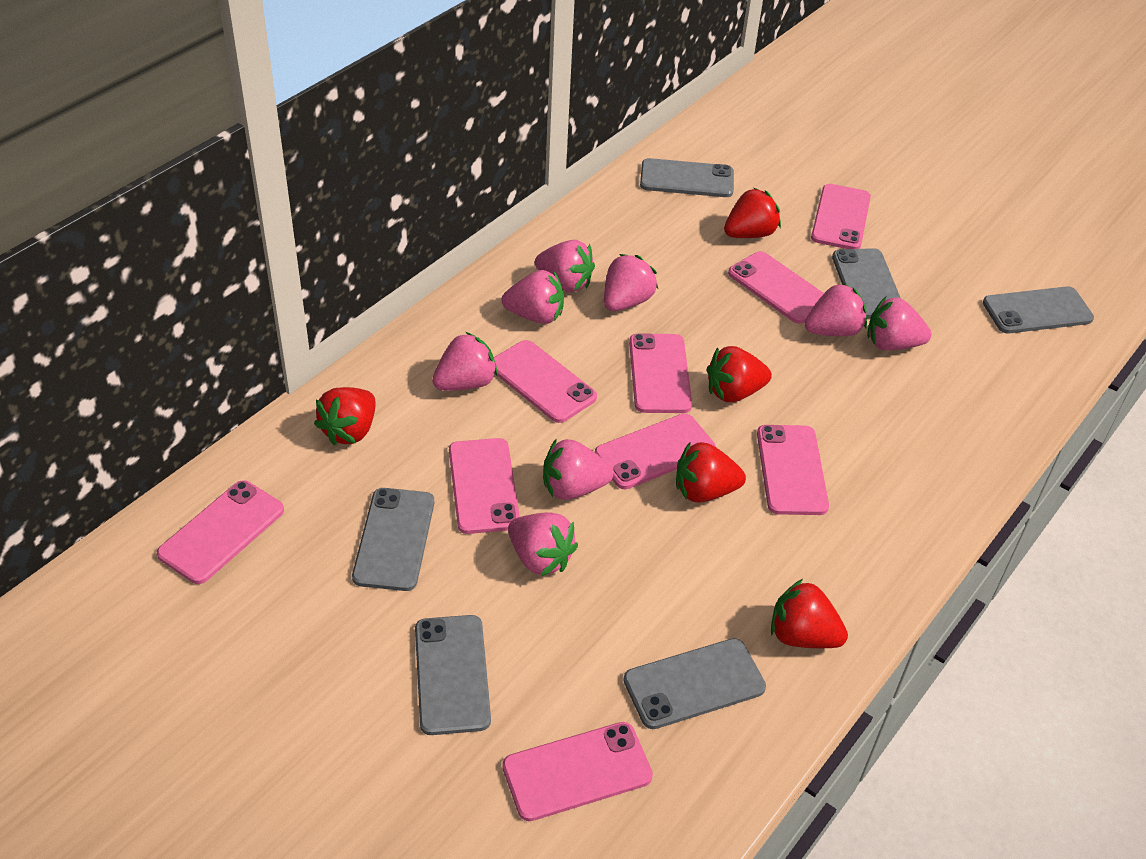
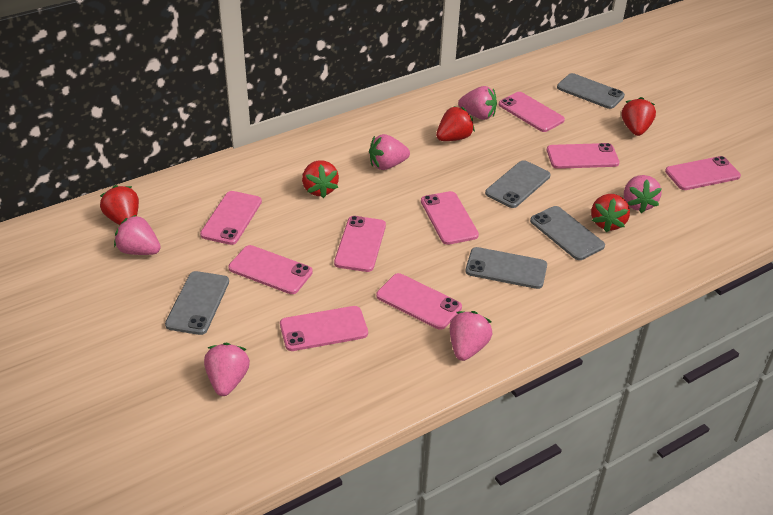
grey phone: [352,488,434,591] [415,615,491,735] [624,638,766,729] [640,158,734,197] [832,248,900,318] [983,286,1094,333] = 6 -> [165,271,229,335] [466,247,547,289] [485,160,551,208] [530,206,605,260] [557,73,625,109] = 5
pink strawberry: [432,332,498,391] [502,270,564,324] [508,512,578,576] [535,240,595,292] [543,439,613,500] [604,254,658,311] [804,283,867,336] [867,297,932,350] = 8 -> [114,215,161,255] [204,343,250,396] [369,134,410,170] [450,311,492,361] [458,86,497,120] [624,175,662,213] = 6

